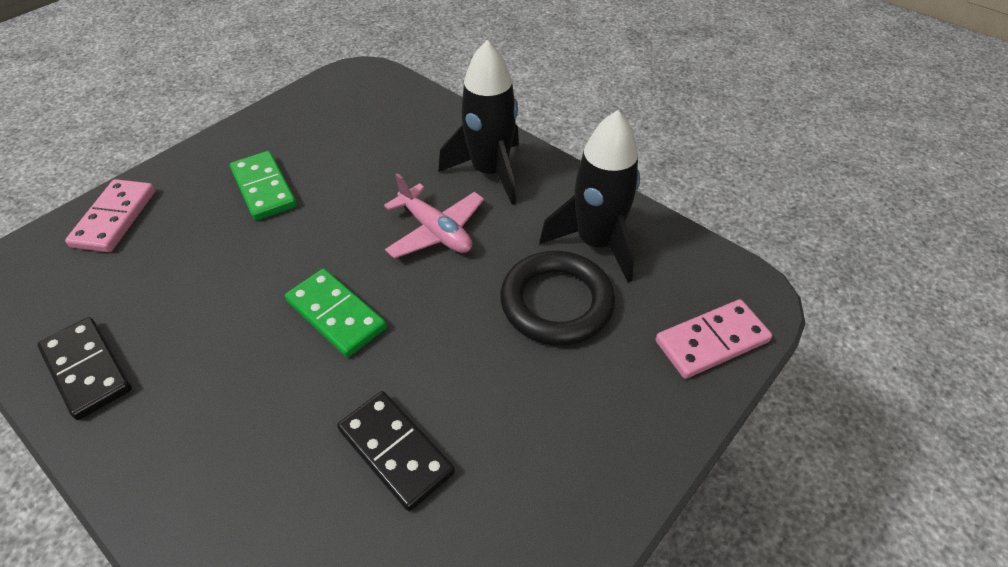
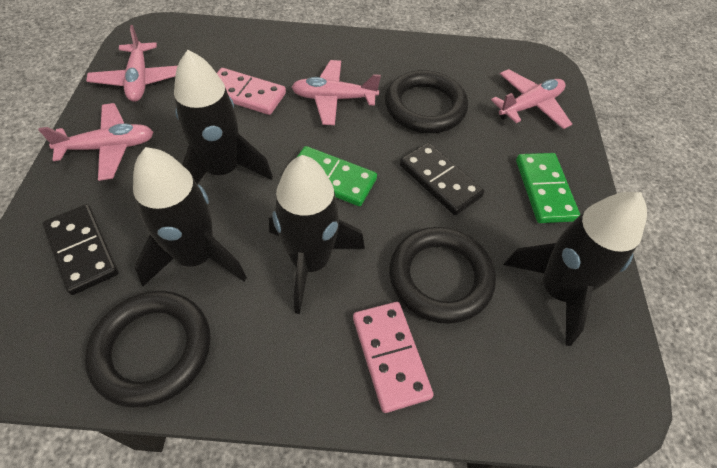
black ring: [500,251,615,346] = 1 -> [85,291,211,407] [385,70,468,133] [389,227,496,324] = 3
black rocket: [438,40,519,205] [539,110,640,282] = 2 -> [133,147,247,287] [174,50,273,184] [269,155,365,314] [504,192,647,346] = 4
pink plane: [384,173,484,259] = 1 -> [38,103,153,181] [86,25,177,102] [292,60,381,125] [491,69,572,129] = 4

